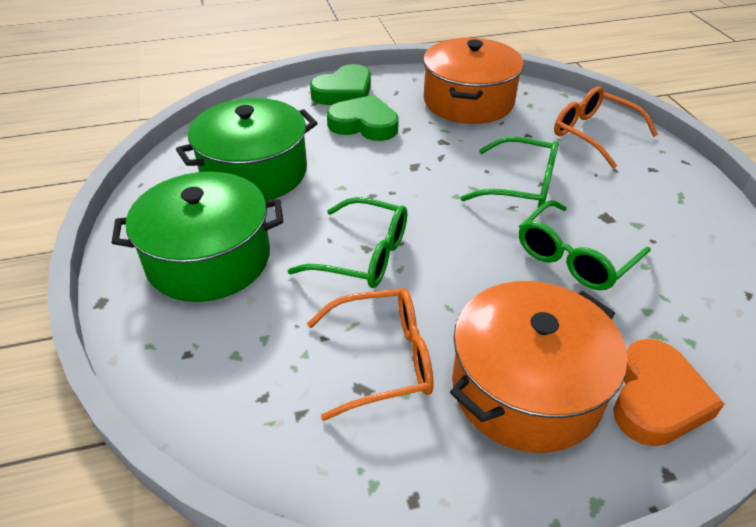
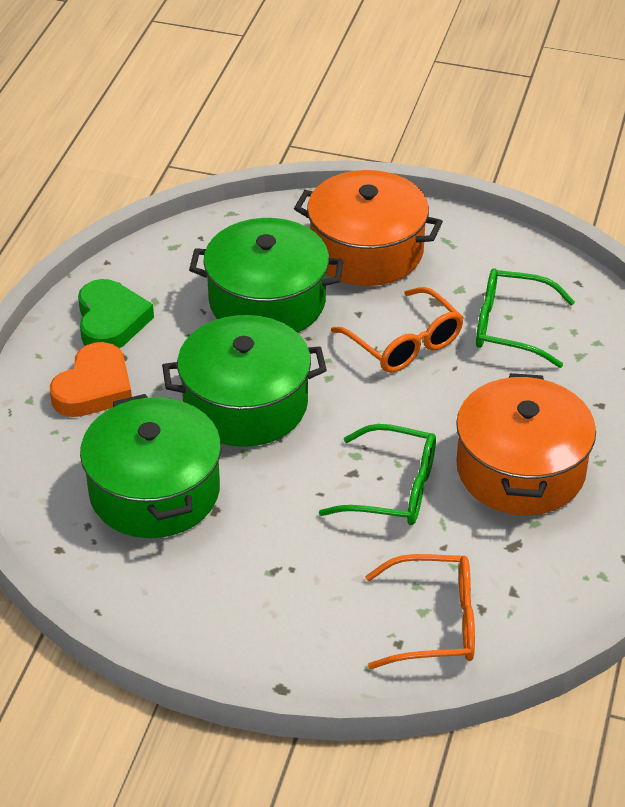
green glasses: [288,197,407,288] [461,137,559,208] [519,200,651,290] = 3 -> [319,424,436,525] [476,268,575,368] = 2
green heart: [310,64,371,105] [327,95,399,141] = 2 -> [78,279,154,348] = 1
green pot: [111,172,283,302] [176,98,317,201] = 2 -> [80,394,221,538] [162,315,327,447] [189,218,344,333] = 3

